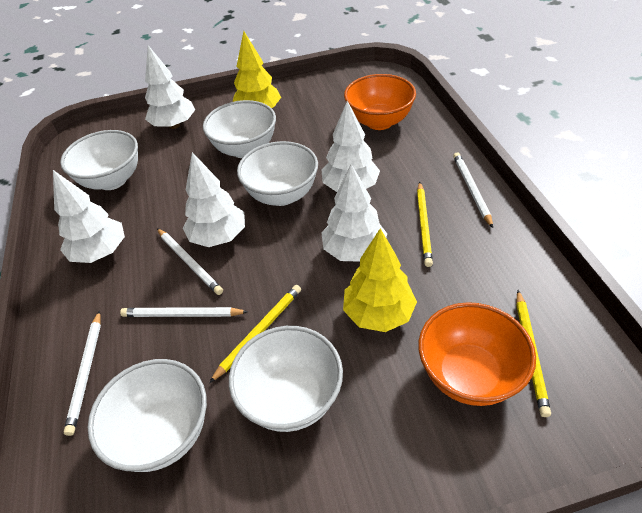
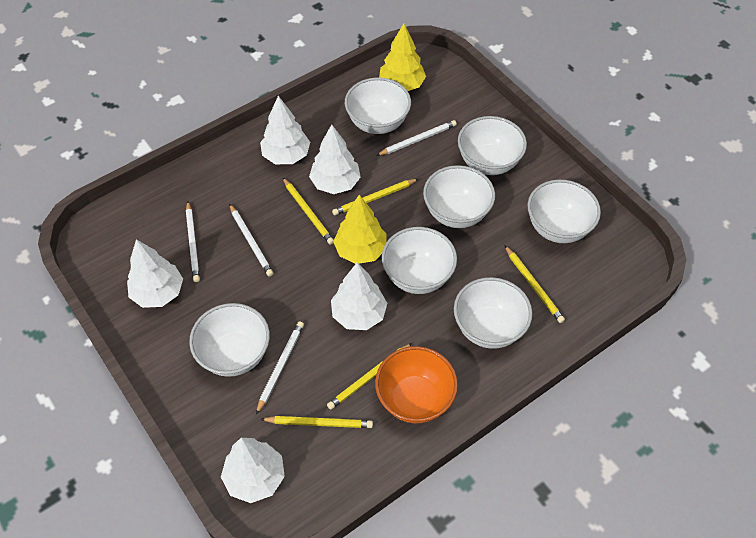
orange bowl: [344,74,416,130] [419,302,536,406] = 2 -> [375,346,458,423] = 1
white bowl: [60,130,138,190] [88,359,207,472] [203,100,276,158] [229,326,343,432] [237,141,318,206] = 5 -> [189,303,270,377] [345,78,411,134] [382,227,457,294] [423,165,495,228] [454,277,532,349] [458,116,527,175] [528,180,601,243] = 7
yellow pencil: [209,285,301,383] [417,182,433,267] [516,290,551,417] = 3 -> [261,416,373,428] [283,178,334,245] [327,343,412,410] [332,179,418,216] [504,245,565,323] = 5

